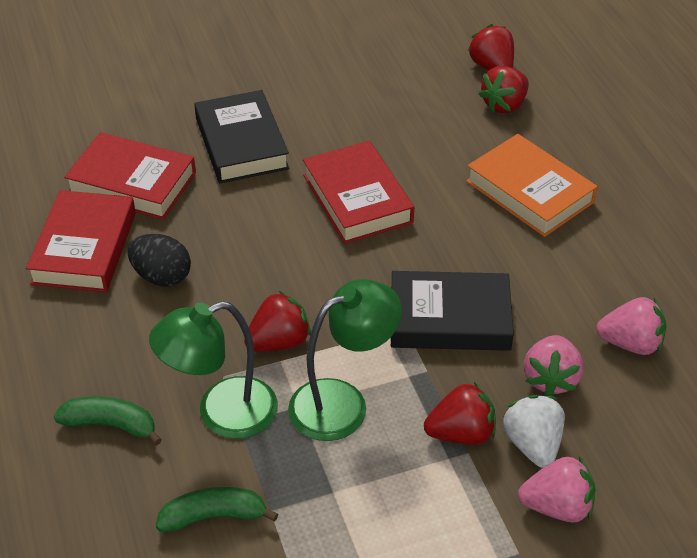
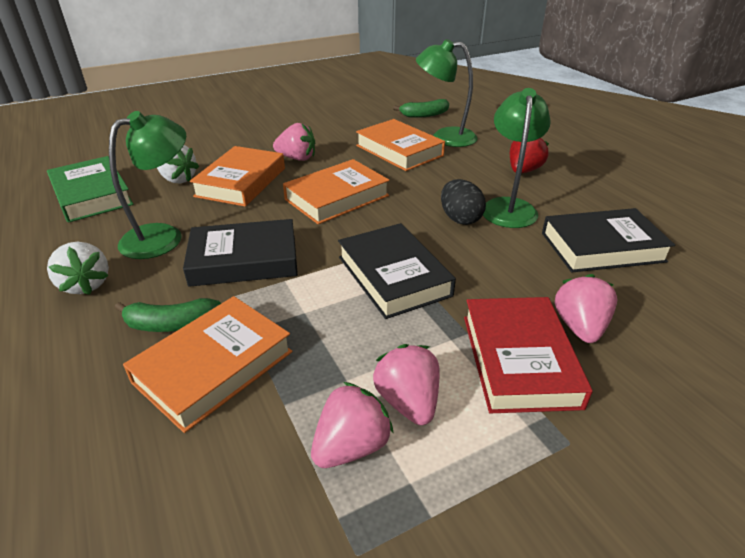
black book: [194,90,290,183] [391,271,514,351] = 2 -> [183,219,298,287] [338,223,456,319] [542,208,675,273] = 3
green book: none = 0 -> [47,156,133,223] = 1
green lamp: [149,301,278,439] [288,279,402,441] = 2 -> [109,111,186,259] [416,39,478,147] [483,88,551,228] = 3
orange book: [466,134,598,237] = 1 -> [123,296,292,433] [190,146,285,207] [283,159,390,224] [356,119,445,171] = 4
pink strawberry: [518,457,595,523] [524,335,584,396] [596,297,666,355] = 3 -> [273,123,315,161] [311,382,394,468] [373,344,440,425] [555,274,617,343] = 4
red book: [26,190,136,292] [64,132,196,220] [303,141,414,244] = 3 -> [464,297,593,413] = 1
red strawberry: [244,291,311,352] [424,382,496,445] [468,24,514,71] [479,66,529,113] = 4 -> [510,138,549,174] = 1
white strawberry: [503,395,565,468] = 1 -> [47,242,109,295] [157,145,199,184] = 2

